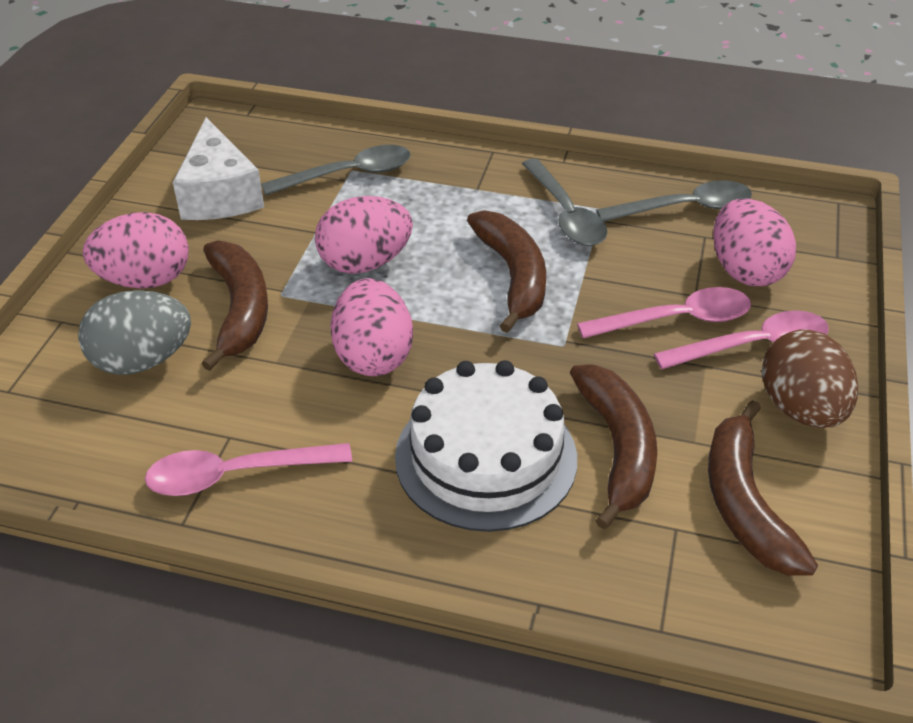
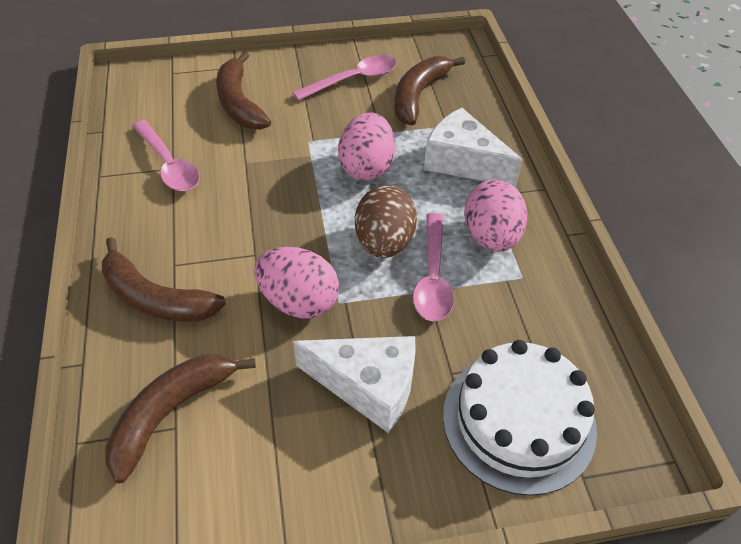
grey egg: [78,290,191,375] = 1 -> none = 0
grey spoon: [261,145,411,195] [522,159,607,246] [596,180,752,221] = 3 -> none = 0
pink egg: [83,212,189,289] [315,196,413,274] [330,278,413,376] [713,198,796,286] = 4 -> [254,247,339,319] [338,113,395,181] [464,180,527,252] = 3
white cheese: [173,117,264,220] = 1 -> [293,336,416,433] [424,108,523,187] = 2

